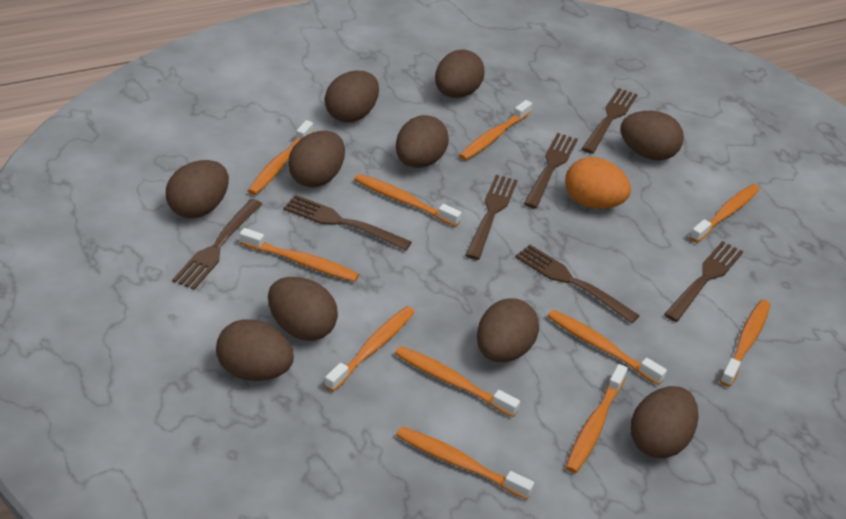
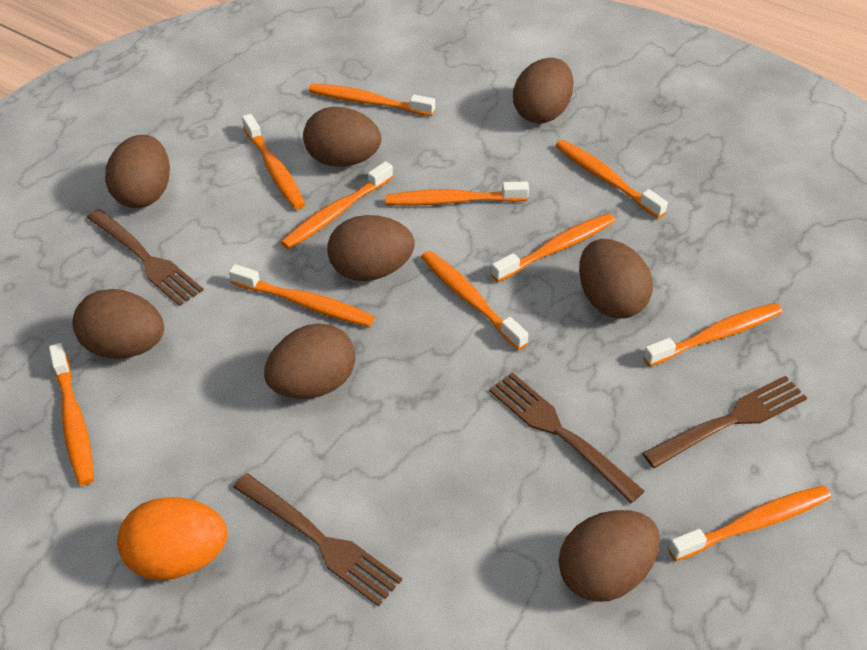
brown egg: [166,160,229,218] [216,319,294,381] [268,277,338,341] [288,131,345,188] [325,71,379,123] [396,115,449,168] [435,49,485,98] [477,298,539,362] [620,111,684,160] [631,386,699,458] = 10 -> [73,289,164,359] [105,135,170,208] [264,324,355,399] [303,107,381,167] [327,215,415,281] [513,58,574,123] [559,510,660,602] [579,239,653,319] = 8
brown fork: [172,199,262,290] [283,195,412,251] [465,175,518,260] [515,245,640,324] [524,133,578,209] [582,88,638,154] [664,241,743,322] = 7 -> [87,209,204,306] [233,473,402,607] [489,372,645,503] [642,376,807,468] = 4

